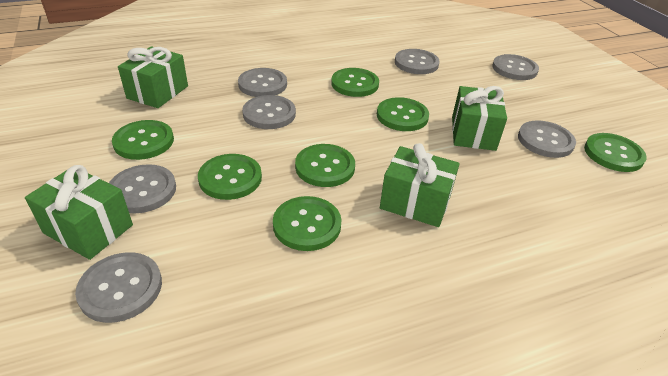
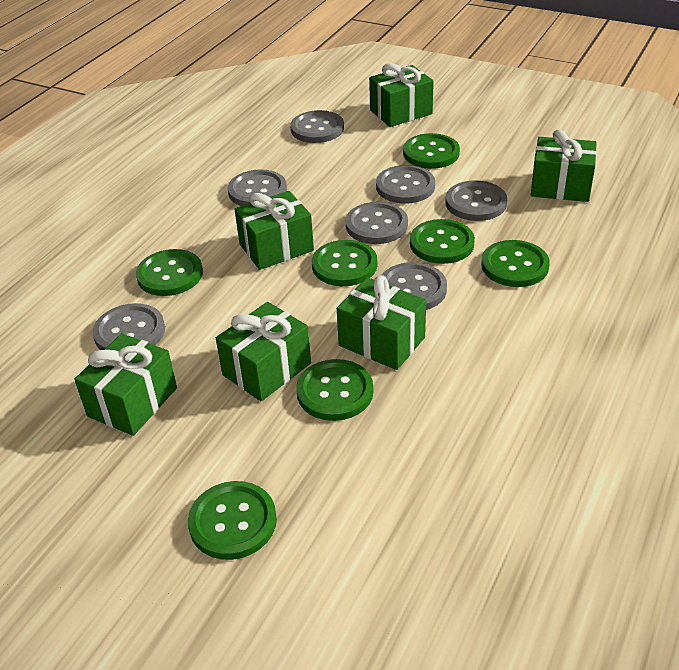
green gift: [25,165,133,260] [118,46,188,108] [380,143,460,227] [452,86,507,151] = 4 -> [74,333,177,436] [216,302,311,401] [234,191,314,270] [337,276,426,370] [369,63,434,127] [531,129,597,202] = 6

